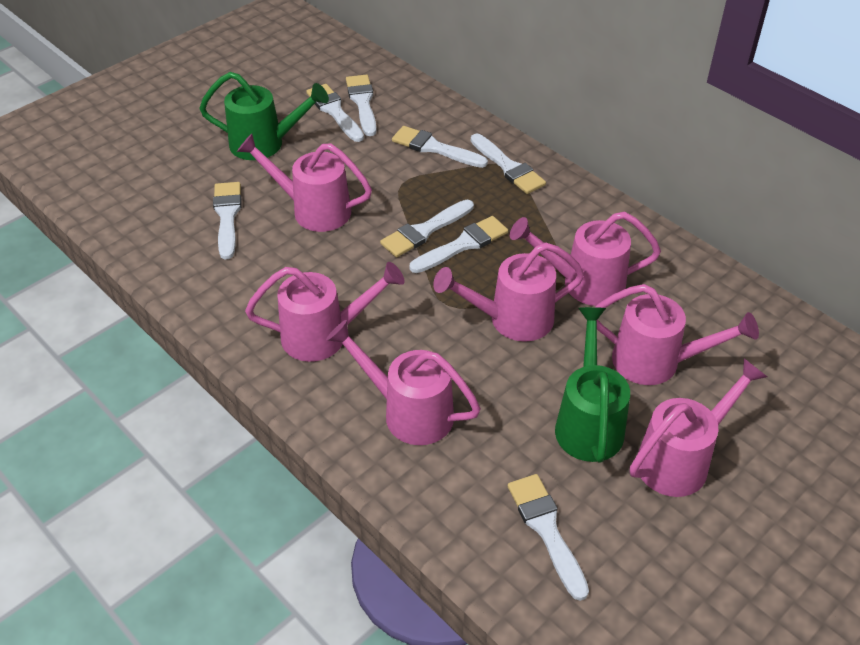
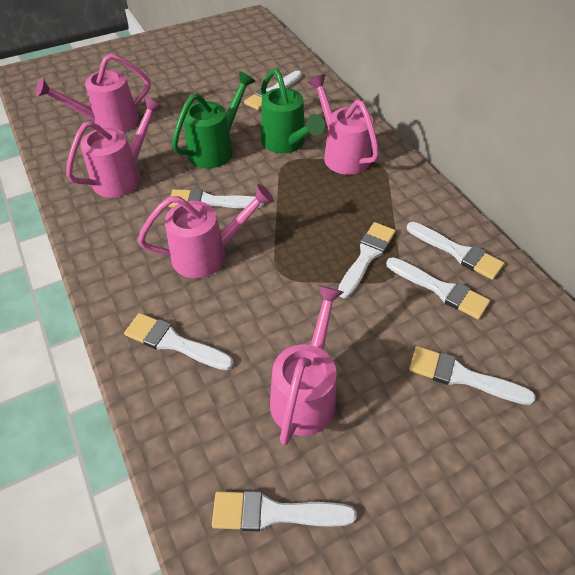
pink watering can: [237,134,372,232] [245,262,405,362] [326,320,481,445] [433,242,584,342] [510,212,661,306] [595,284,759,385] [630,358,767,497] = 7 -> [35,53,150,132] [66,97,162,198] [138,184,274,278] [270,285,344,445] [308,74,379,175] = 5

